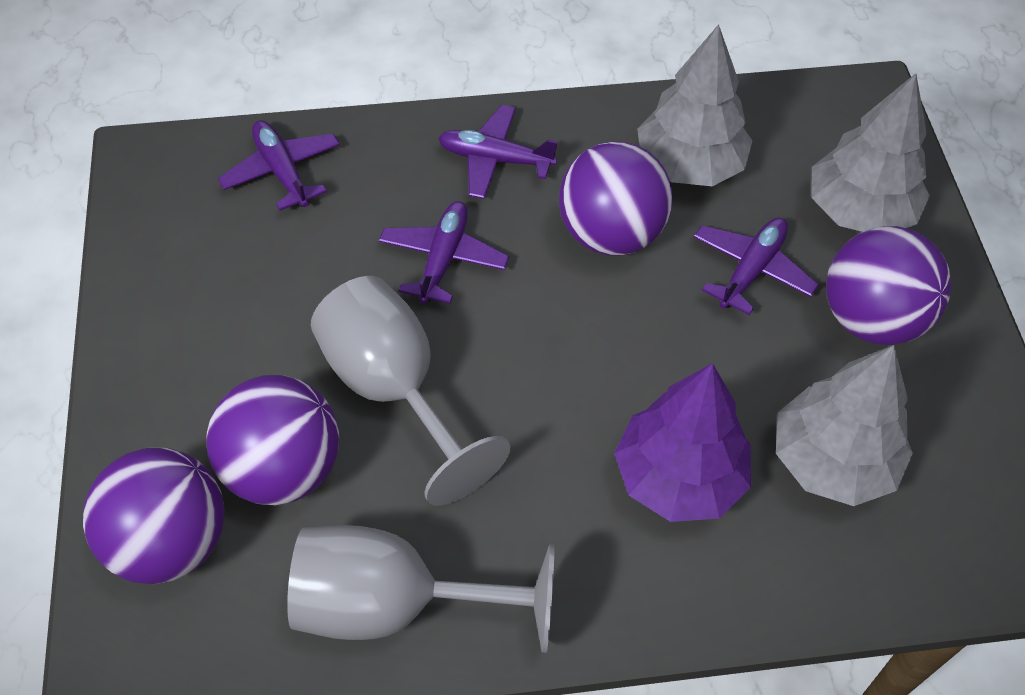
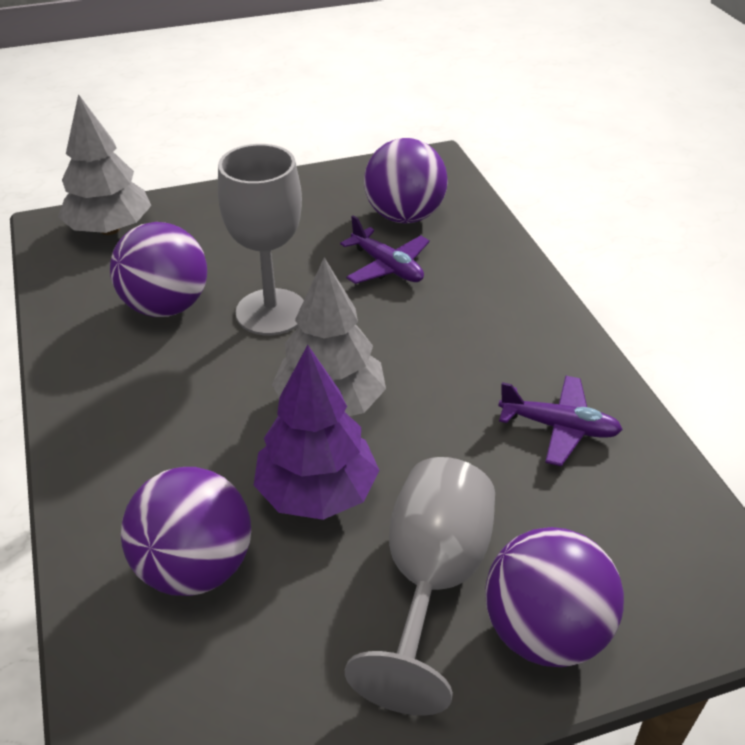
grey tree: [637,24,753,187] [776,345,913,506] [812,73,930,232] = 3 -> [58,94,151,235] [272,257,386,416] = 2
purple plane: [218,120,340,211] [379,201,509,304] [438,105,558,199] [694,218,819,315] = 4 -> [340,215,430,284] [498,375,623,466] = 2

